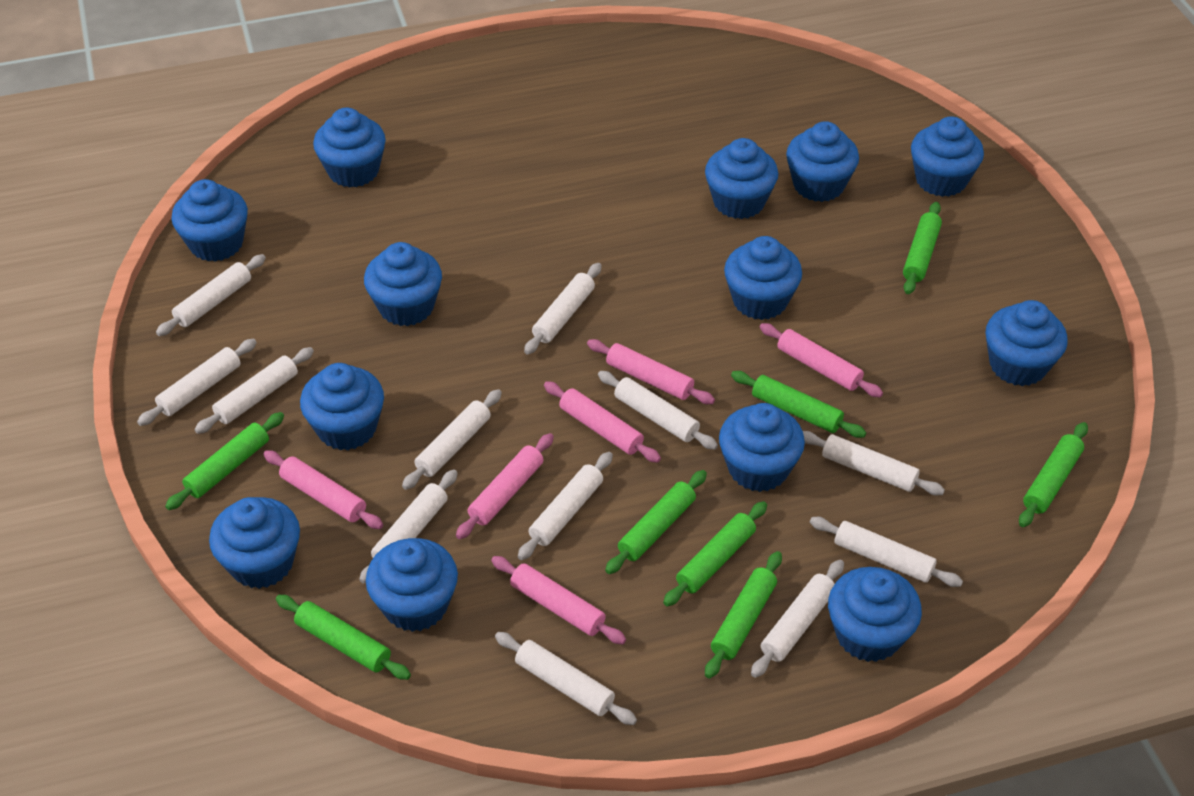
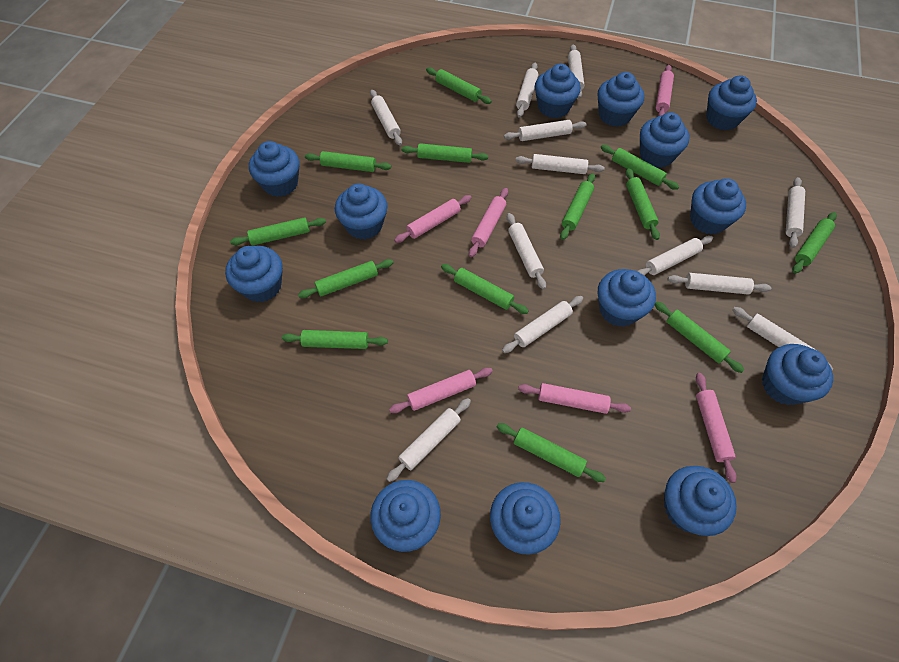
green rolling pin: [165,412,284,510] [276,595,411,680] [605,470,707,574] [663,501,767,607] [705,551,782,678] [731,371,866,438] [903,202,942,294] [1019,422,1088,527] = 8 -> [230,217,326,245] [282,330,388,349] [298,259,393,298] [305,151,391,172] [401,143,488,163] [426,67,492,104] [441,264,529,314] [497,423,606,482] [560,173,595,240] [601,145,679,190] [625,168,660,240] [655,302,744,373] [792,212,837,274] = 13

